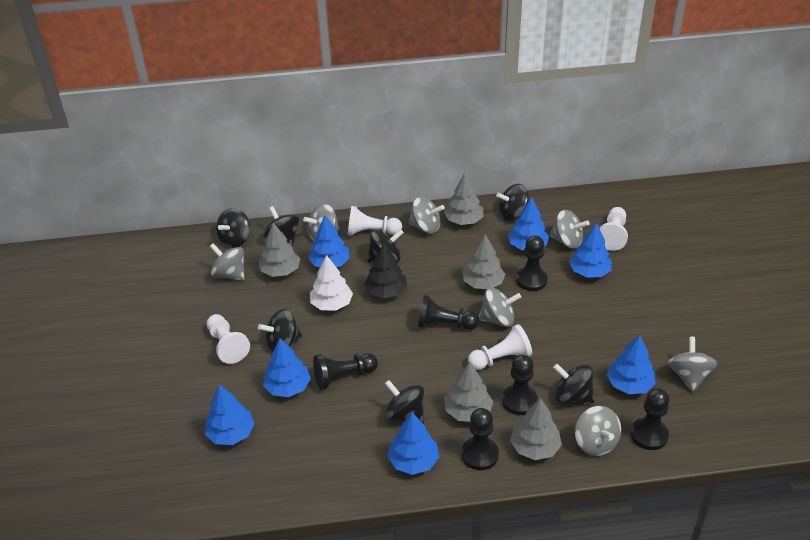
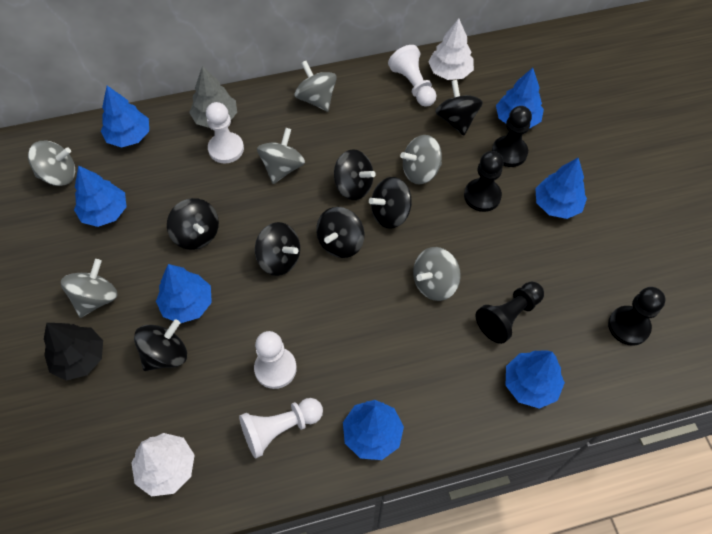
black pawn: [313,353,378,390] [418,295,479,330] [461,408,499,470] [502,355,538,415] [516,235,548,291] [630,388,669,450] = 6 -> [464,151,504,212] [475,282,544,344] [492,106,532,167] [608,287,666,346] = 4
grey spinning top: [210,243,245,281] [303,204,339,241] [408,197,445,234] [479,287,521,327] [550,210,590,249] [575,406,621,456] [668,337,717,392] = 7 -> [28,141,75,186] [61,259,118,318] [257,128,305,184] [295,61,337,112] [400,135,442,185] [413,247,461,301] = 6
grey tree: [259,223,300,277] [444,173,483,225] [444,362,493,422] [463,234,505,289] [510,398,562,460] = 5 -> [189,66,237,128] = 1
white tree: [310,255,353,310] = 1 -> [131,433,195,497] [428,18,474,80] = 2

